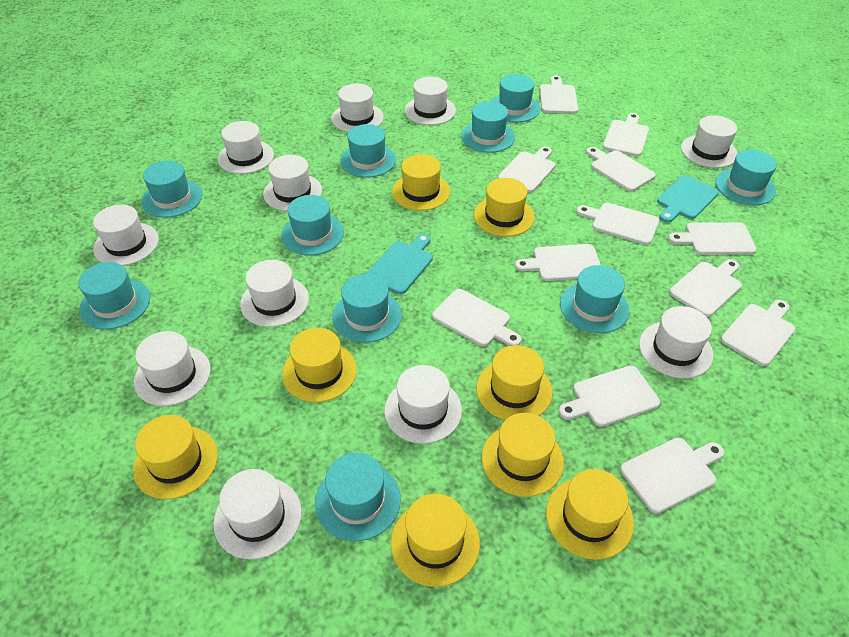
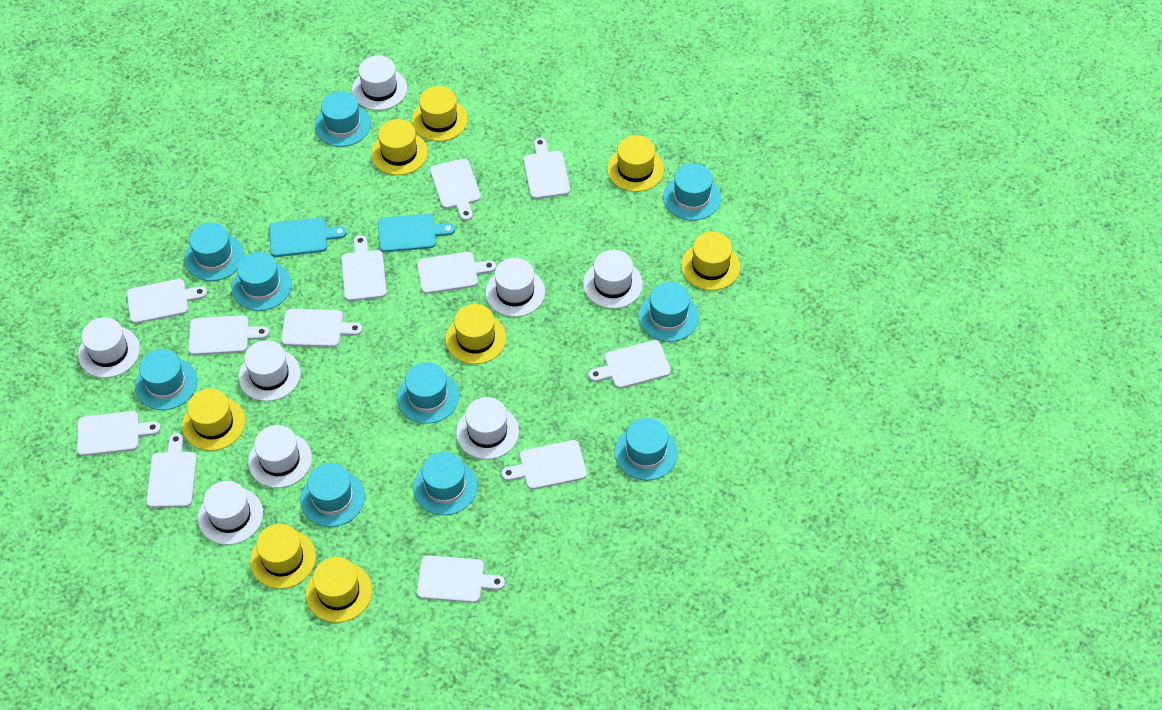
white hat: [93,205,159,266] [134,331,211,406] [213,469,302,560] [218,121,274,174] [240,260,309,327] [263,155,322,211] [331,84,384,132] [385,365,462,444] [405,77,456,125] [639,306,714,378] [681,115,738,168] = 11 -> [78,317,140,378] [198,481,263,545] [239,340,300,401] [248,425,312,488] [352,56,407,110] [456,397,519,459] [485,258,545,317] [583,250,643,309] = 8

